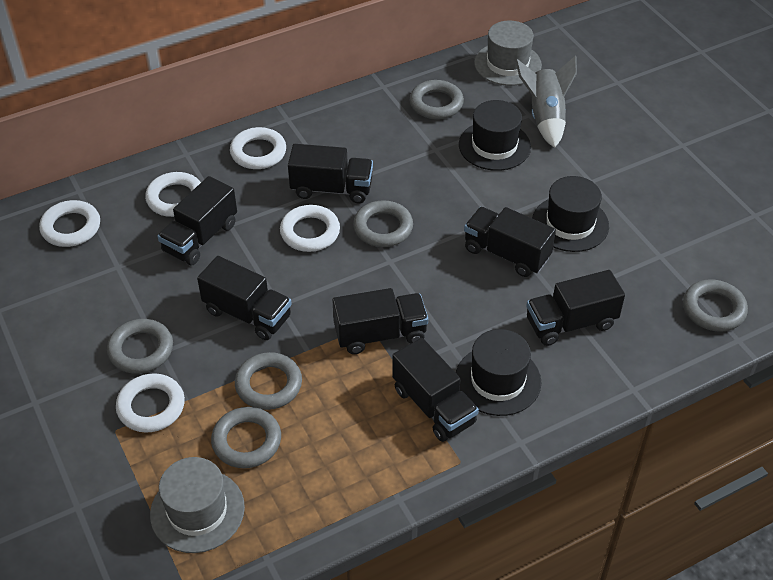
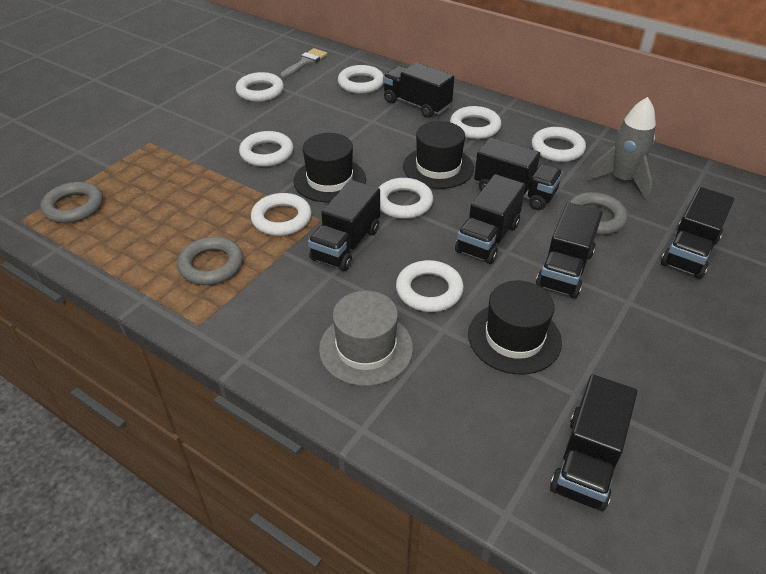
grey brush: none = 0 -> [280,48,327,79] = 1
grey hat: [150,457,245,553] [474,21,542,86] = 2 -> [319,291,413,386] = 1
grey ring: [107,319,173,374] [211,407,281,468] [235,352,302,410] [353,200,413,247] [410,80,464,119] [683,279,748,332] = 6 -> [40,182,103,223] [177,237,243,285] [569,192,628,235] = 3
white ring: [39,200,100,247] [116,373,185,433] [145,172,201,217] [230,127,286,169] [280,205,340,252] = 5 -> [236,72,284,102] [239,131,293,167] [251,193,311,236] [338,65,384,94] [378,178,433,219] [396,260,464,312] [450,106,501,139] [532,127,586,162] = 8

